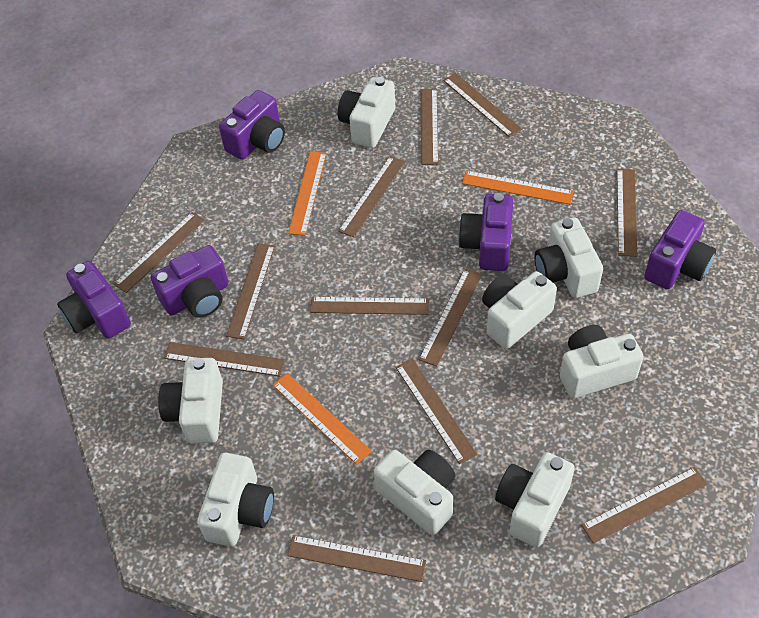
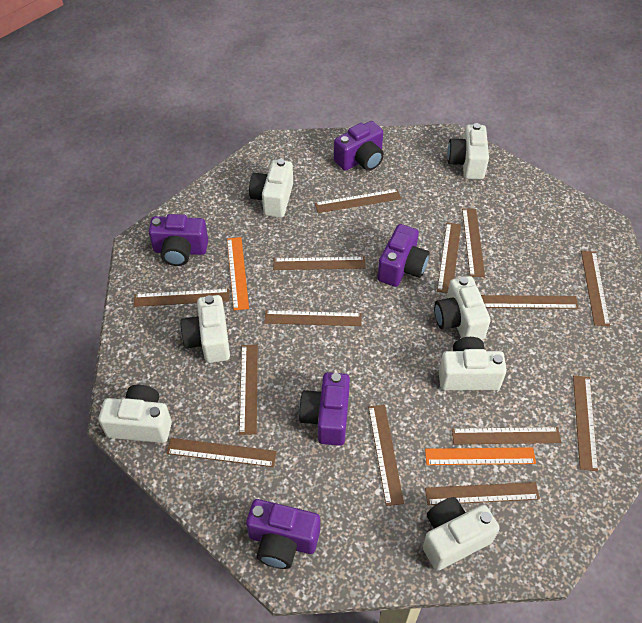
brown ruler: [114,212,205,293] [164,342,285,377] [226,243,275,339] [287,535,426,582] [310,297,429,315] [338,156,405,238] [395,358,477,464] [419,269,482,367] [421,88,439,165] [443,73,522,137] [581,467,708,543] [617,169,637,257] = 12 -> [134,289,229,307] [166,438,277,467] [239,345,258,435] [264,310,362,326] [273,257,366,270] [315,189,401,213] [368,405,404,506] [425,482,540,505] [437,223,461,293] [452,427,561,444] [462,208,485,277] [481,295,579,309] [573,375,598,471] [581,251,610,326] = 14
orange ruler: [273,373,372,465] [288,151,327,236] [462,170,574,204] = 3 -> [227,237,249,311] [425,447,536,465] = 2
white camera: [158,358,223,444] [197,453,274,547] [338,77,395,148] [374,450,455,535] [482,271,557,349] [495,452,575,547] [534,217,603,298] [560,325,644,398] = 8 -> [99,385,172,443] [180,295,230,363] [249,159,293,218] [423,497,500,571] [434,276,491,340] [439,337,507,390] [447,123,489,179] = 7

